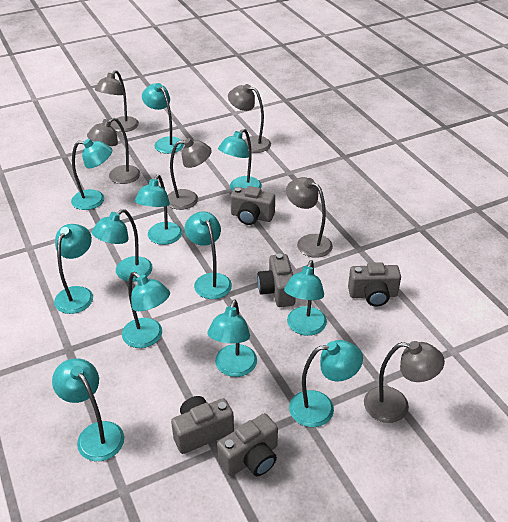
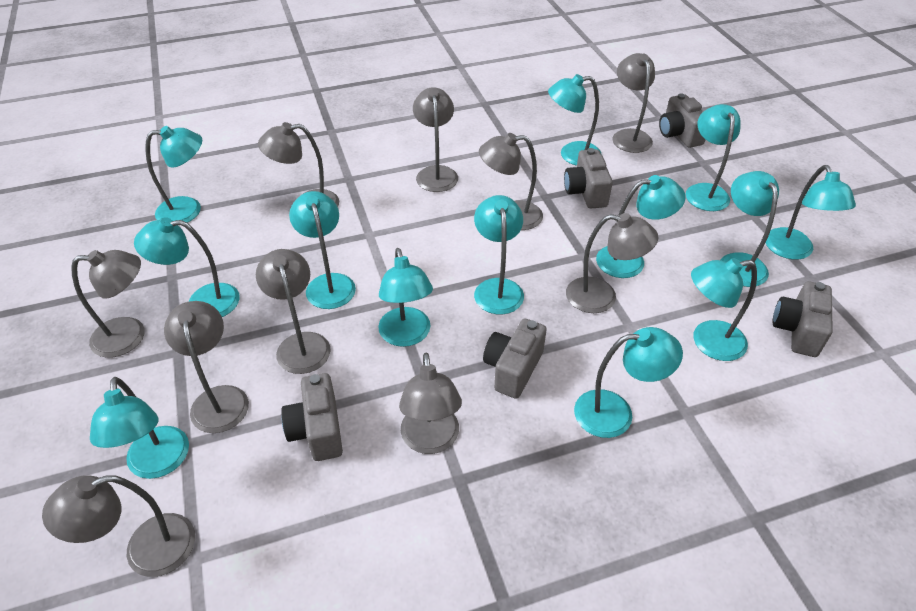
grey lamp: [87,118,140,184] [95,70,139,132] [168,138,212,210] [228,84,271,153] [286,177,333,258] [364,341,445,423] = 6 -> [42,475,195,577] [71,250,144,358] [164,301,249,433] [256,249,331,374] [258,122,339,207] [399,353,462,454] [413,87,458,192] [479,133,543,230] [566,213,658,313] [612,53,655,153] = 10
turquoise lamp: [52,358,124,461] [54,224,93,314] [71,139,112,210] [92,209,153,282] [122,272,170,348] [135,175,182,245] [142,83,184,154] [185,211,232,299] [207,300,257,377] [218,129,262,191] [284,260,327,336] [289,340,363,427] = 12 -> [90,377,189,479] [134,217,240,317] [145,126,202,223] [289,191,356,309] [379,248,433,347] [474,195,524,315] [548,74,602,166] [574,327,683,438] [596,175,685,278] [686,104,741,211] [691,258,757,361] [720,171,779,287] [766,165,856,260] = 13

